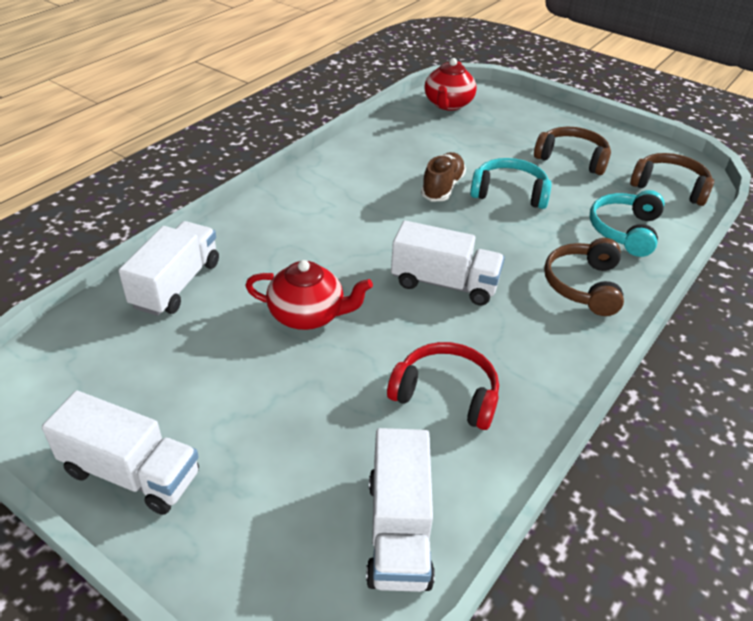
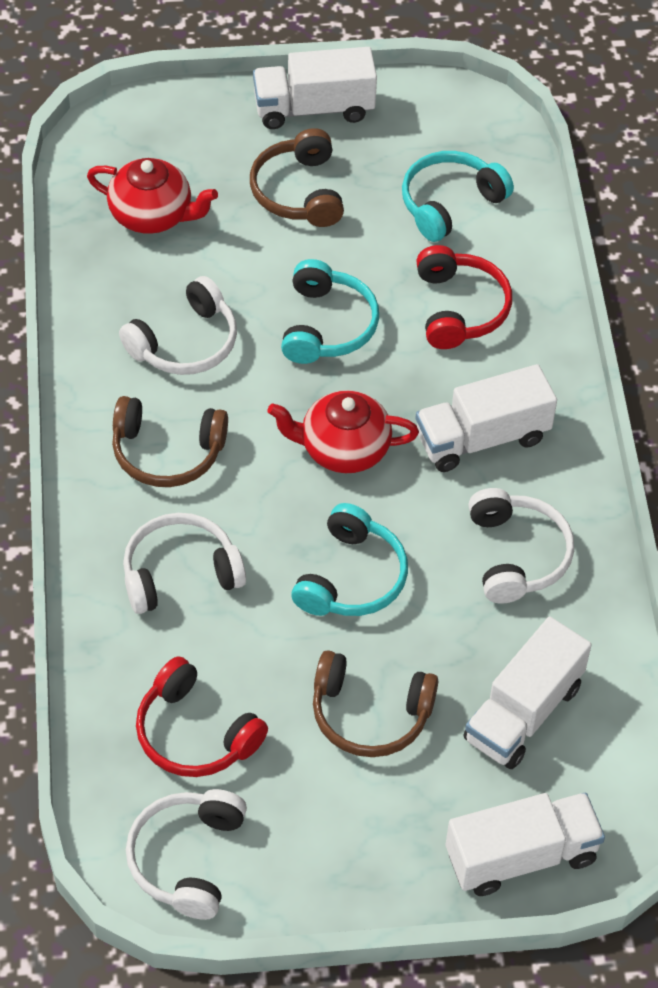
brown shoe: [421,152,466,202] = 1 -> none = 0
red headphones: [387,342,499,430] = 1 -> [136,656,268,777] [416,245,512,349] = 2
turquoise headphones: [470,158,552,209] [589,190,665,257] = 2 -> [281,259,379,364] [291,503,408,616] [402,151,514,242] = 3
white headphones: none = 0 -> [119,276,237,375] [123,513,246,614] [126,789,247,920] [468,488,574,603] = 4

